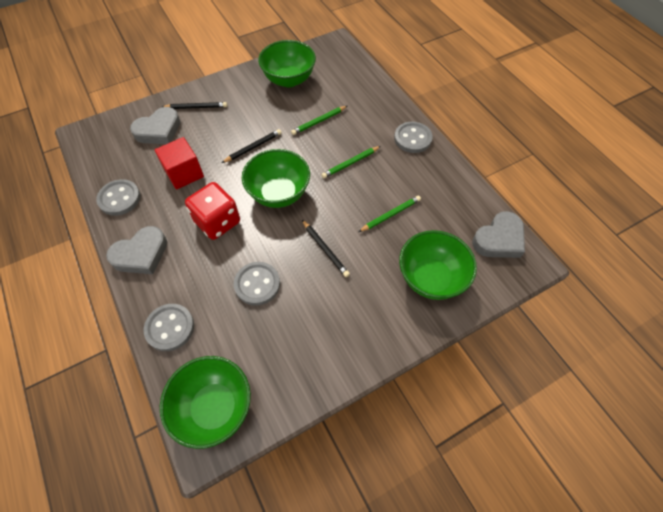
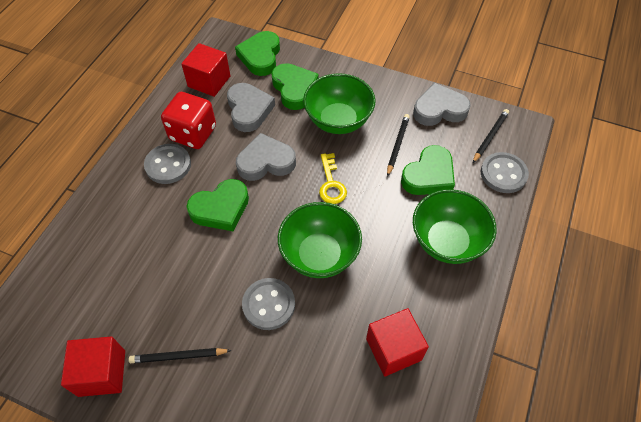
green bowl: [160,356,251,449] [242,149,310,208] [258,40,316,87] [399,230,477,300] = 4 -> [278,202,362,278] [303,73,376,134] [413,189,497,264] = 3
green heart: none = 0 -> [187,179,249,231] [235,31,280,76] [271,63,319,110] [401,145,455,195] = 4
green pencil: [291,106,347,135] [321,146,381,178] [358,196,421,232] = 3 -> none = 0
grey button: [96,179,140,216] [144,304,194,351] [234,262,280,306] [394,122,433,153] = 4 -> [144,144,191,184] [242,278,295,330] [481,152,529,193] = 3
red cube: [155,137,204,190] = 1 -> [61,337,125,397] [181,43,230,97] [366,308,429,376] = 3
yellow key: none = 0 -> [319,153,347,204] = 1

